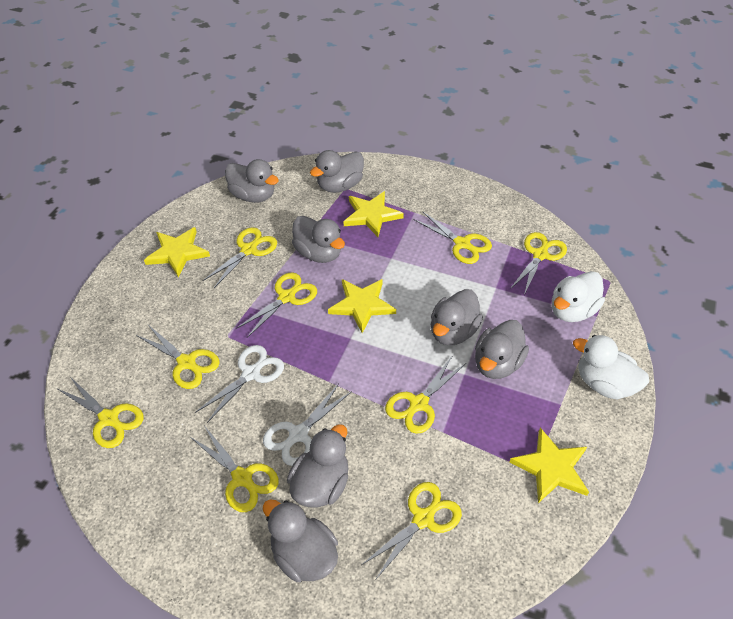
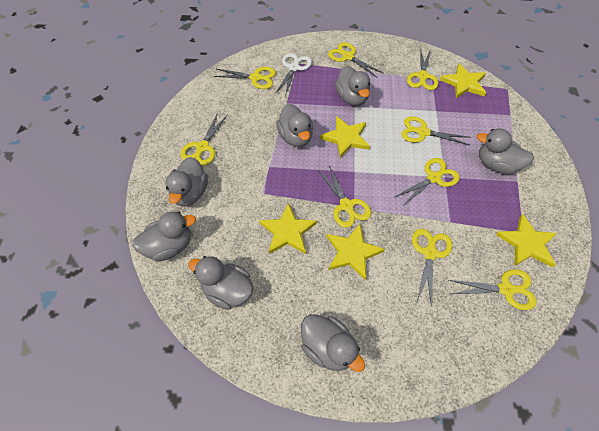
white duck: [552,271,605,322] [573,335,649,399] = 2 -> none = 0
white scissors: [195,345,284,423] [263,383,352,466] = 2 -> [275,53,312,97] = 1
yellow star: [144,227,210,277] [328,279,396,333] [344,191,404,237] [510,428,589,503] = 4 -> [259,203,317,254] [320,116,370,158] [326,224,385,280] [440,63,486,98] [495,214,557,267] = 5

